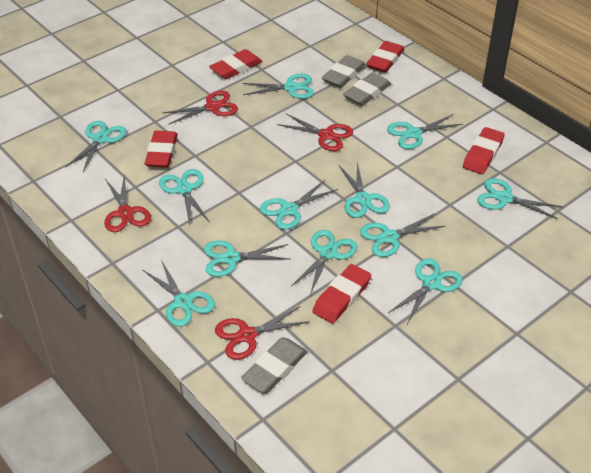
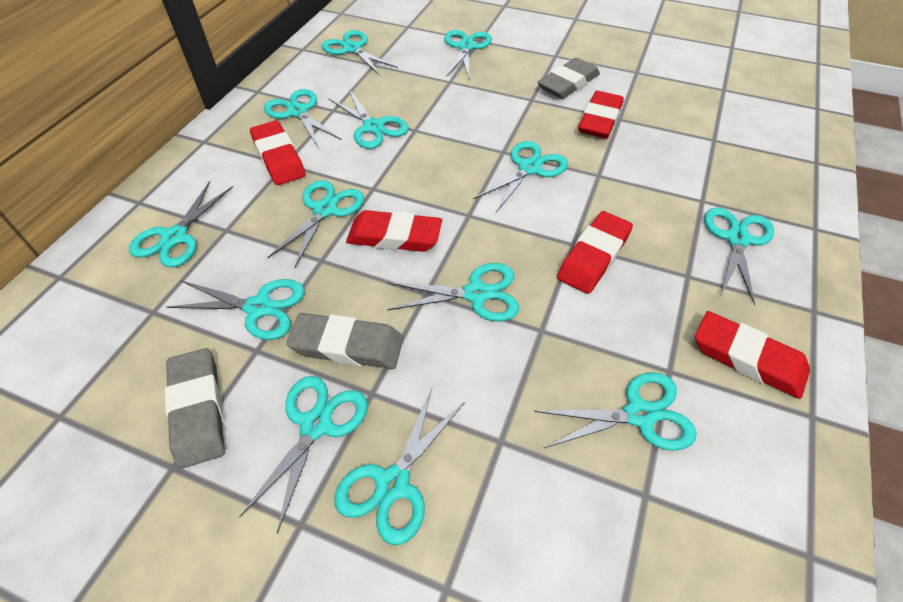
red scissors: [104,174,151,232] [163,91,238,125] [215,306,310,360] [277,114,353,151] = 4 -> none = 0
turquoise scissors: [65,121,127,172] [143,260,215,327] [159,169,209,226] [204,240,289,277] [242,74,314,99] [260,180,338,230] [290,230,357,295] [339,162,390,218] [360,213,445,257] [387,114,463,149] [388,258,463,324] [477,178,562,219] = 12 -> [129,181,233,268] [167,279,305,340] [239,376,368,533] [264,89,342,147] [267,180,364,268] [322,30,398,74] [328,90,409,149] [334,388,465,545] [387,263,519,322] [444,30,492,78] [473,141,568,213] [534,372,697,451] [704,207,774,305] = 13

